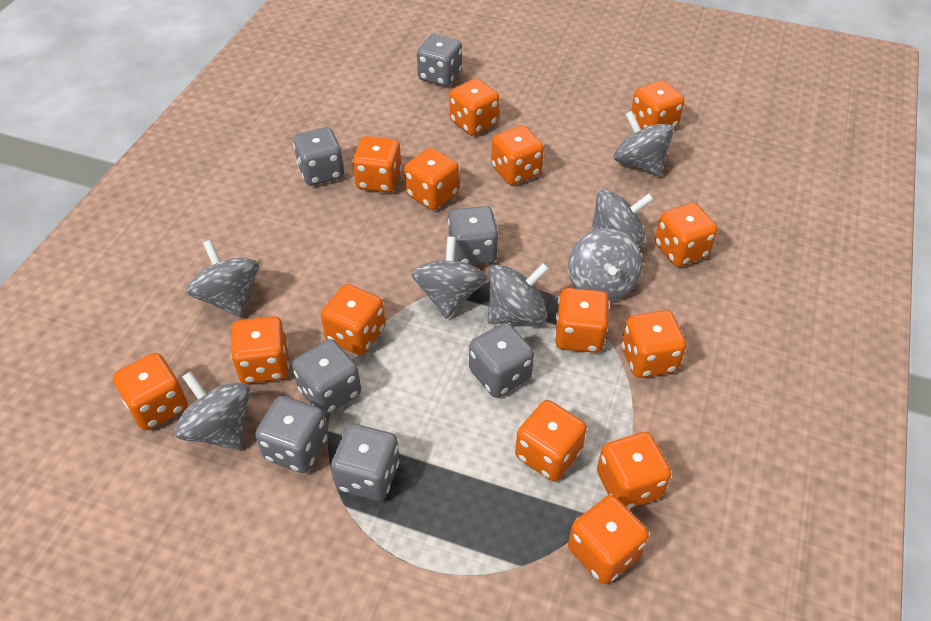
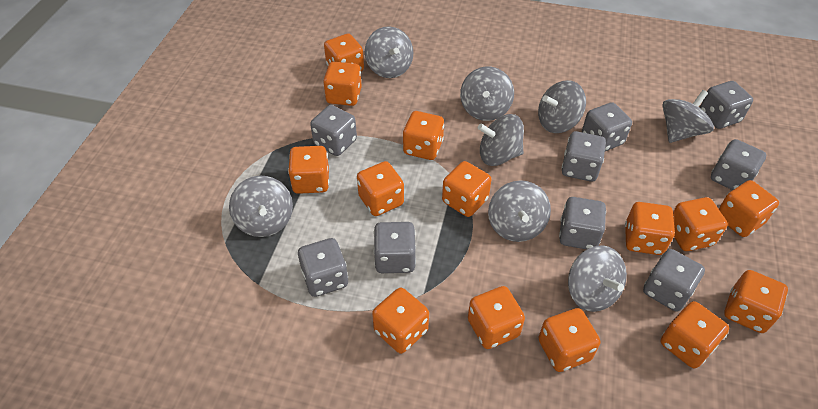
grey dice: [255,396,328,473] [292,339,361,416] [293,127,344,186] [331,424,400,501] [417,34,462,87] [448,206,499,265] [469,323,534,398] = 7 -> [298,238,348,297] [310,105,357,156] [373,222,416,273] [559,197,606,249] [562,131,606,182] [582,102,632,151] [643,249,705,312] [700,81,753,129] [711,139,766,190] = 9
grey spinning top: [174,371,250,450] [186,240,259,317] [411,237,487,319] [488,263,549,324] [568,228,642,302] [591,189,654,248] [614,111,674,176] = 7 -> [229,176,293,237] [365,26,413,78] [460,66,514,121] [478,114,524,166] [488,180,551,242] [538,80,586,133] [568,245,627,312] [662,90,714,143] = 8

